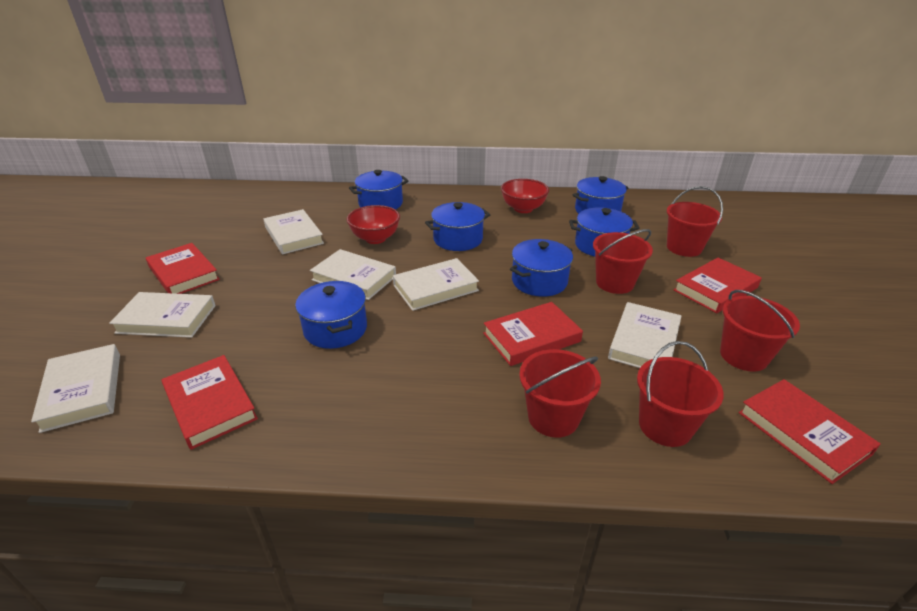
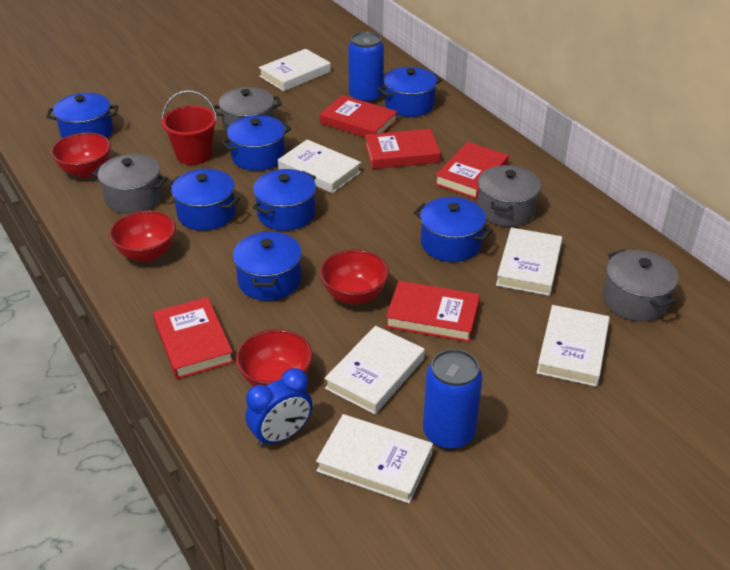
blue can: none = 0 -> [348,32,384,103] [423,349,483,450] = 2
blue clock: none = 0 -> [246,368,313,448] = 1
blue pot: [295,281,367,349] [349,170,409,210] [425,202,490,251] [510,239,573,297] [569,207,640,257] [573,176,628,214] = 6 -> [46,93,118,138] [168,169,240,231] [221,115,291,171] [233,231,302,301] [253,169,316,231] [378,67,442,117] [413,197,493,262] = 7
grey pot: none = 0 -> [92,154,168,214] [214,87,282,133] [477,165,541,227] [603,249,679,321] = 4
red bowl: [347,205,400,244] [501,179,549,213] = 2 -> [51,133,111,178] [109,210,176,262] [236,329,313,386] [320,250,389,305] = 4
red bucket: [519,349,601,438] [593,229,653,294] [637,341,724,447] [667,186,723,257] [720,290,800,372] = 5 -> [161,90,217,165] = 1

